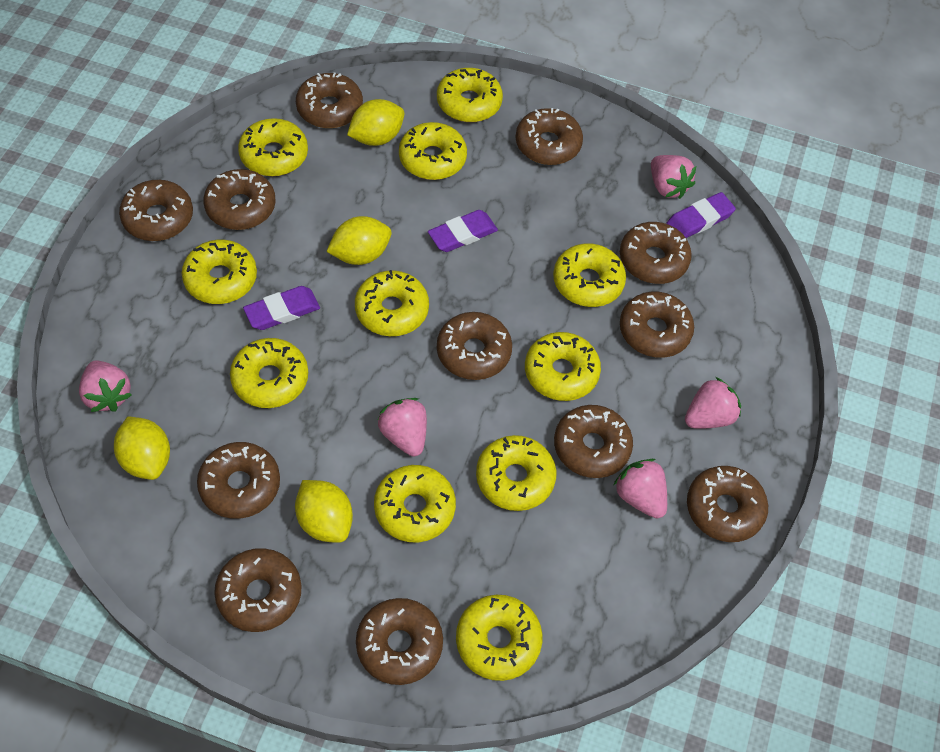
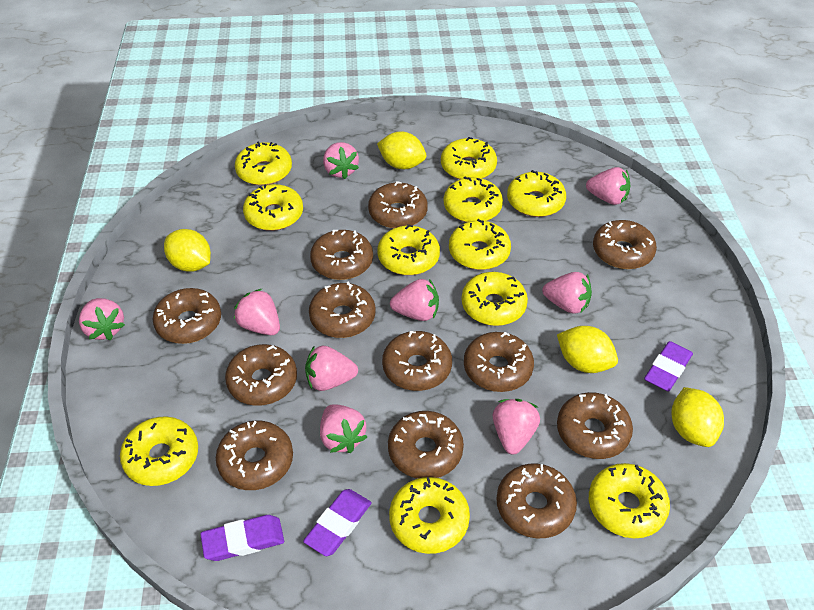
pink strawberry: [79,360,132,412] [378,398,427,457] [614,459,667,518] [651,155,696,199] [685,377,741,429] = 5 -> [79,298,125,340] [234,289,280,335] [305,346,358,391] [320,404,367,453] [323,142,359,179] [390,279,439,321] [492,399,540,455] [542,272,592,314] [586,167,630,205] = 9

